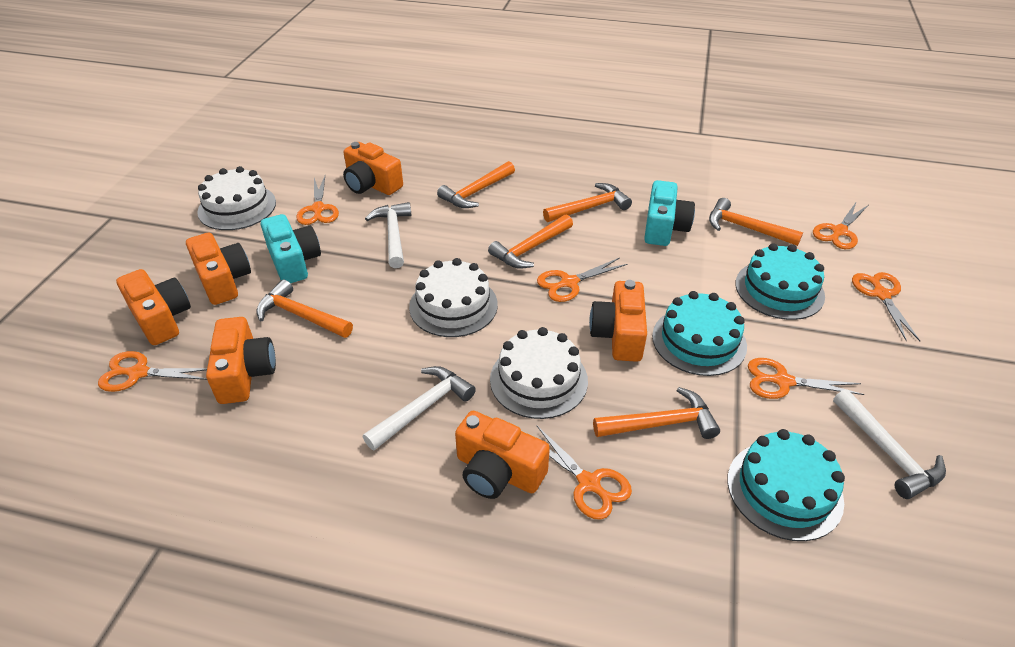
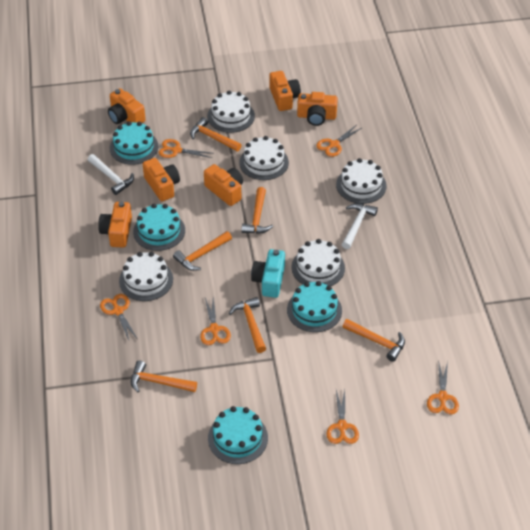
orange scissors: [98,351,207,392] [296,176,339,225] [537,258,627,302] [537,426,632,520] [748,358,864,399] [813,201,868,249] [852,272,920,341] = 7 -> [100,294,137,340] [158,139,212,158] [200,297,231,345] [316,125,363,157] [326,390,359,444] [427,361,459,415] = 6
turquoise cake: [652,291,747,376] [728,429,845,541] [735,243,825,320] = 3 -> [110,121,159,165] [133,204,185,251] [208,406,268,464] [287,281,342,332] = 4
turquoise camera: [261,214,321,283] [644,180,695,246] = 2 -> [251,249,285,298] = 1
white cake: [197,166,276,230] [409,258,498,337] [490,327,588,419] = 3 -> [119,252,173,301] [207,90,255,133] [239,136,289,180] [291,239,345,286] [336,158,386,204] = 5
white hammer: [363,366,476,450] [365,202,411,268] [833,389,946,499] = 3 -> [88,154,134,195] [341,203,378,249] = 2

